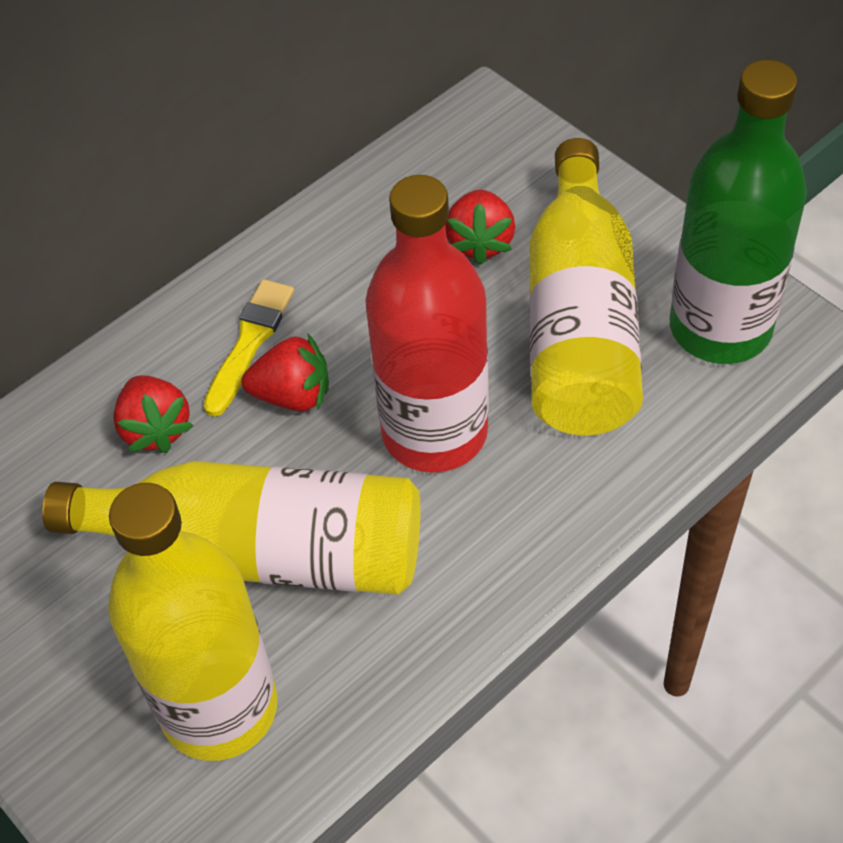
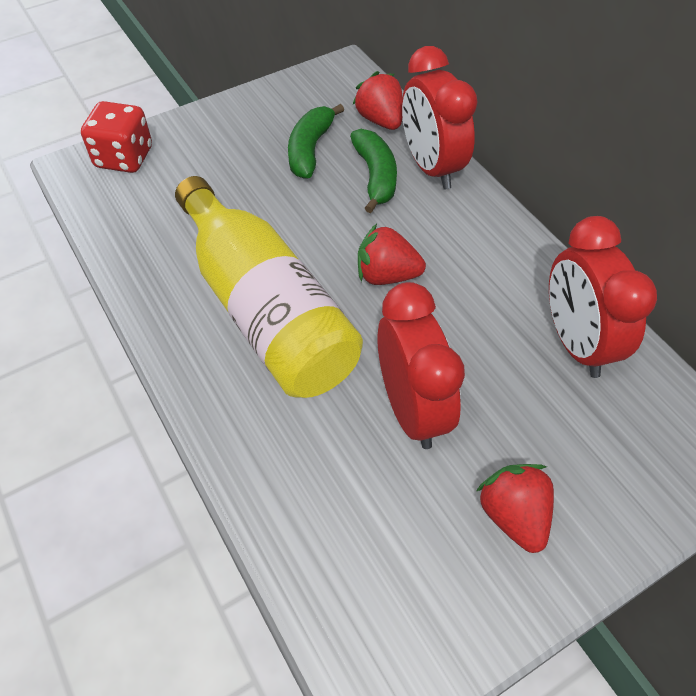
green banana: none = 0 -> [288,104,344,179] [350,129,397,213] = 2
green bottle: [670,60,807,364] = 1 -> none = 0
red bottle: [366,175,489,473] = 1 -> none = 0
red clock: none = 0 -> [377,282,465,449] [402,46,477,190] [549,216,657,378] = 3
red dice: none = 0 -> [81,101,152,173] = 1
yellow bottle: [42,461,420,595] [108,483,278,761] [529,138,643,435] = 3 -> [175,176,363,398] = 1
yellow brush: [204,279,294,417] = 1 -> none = 0

